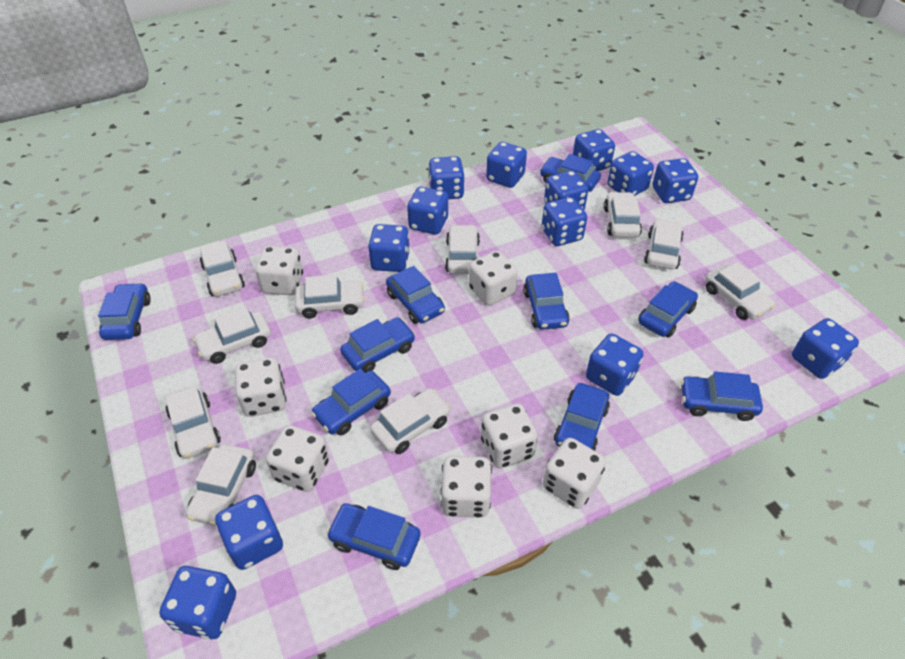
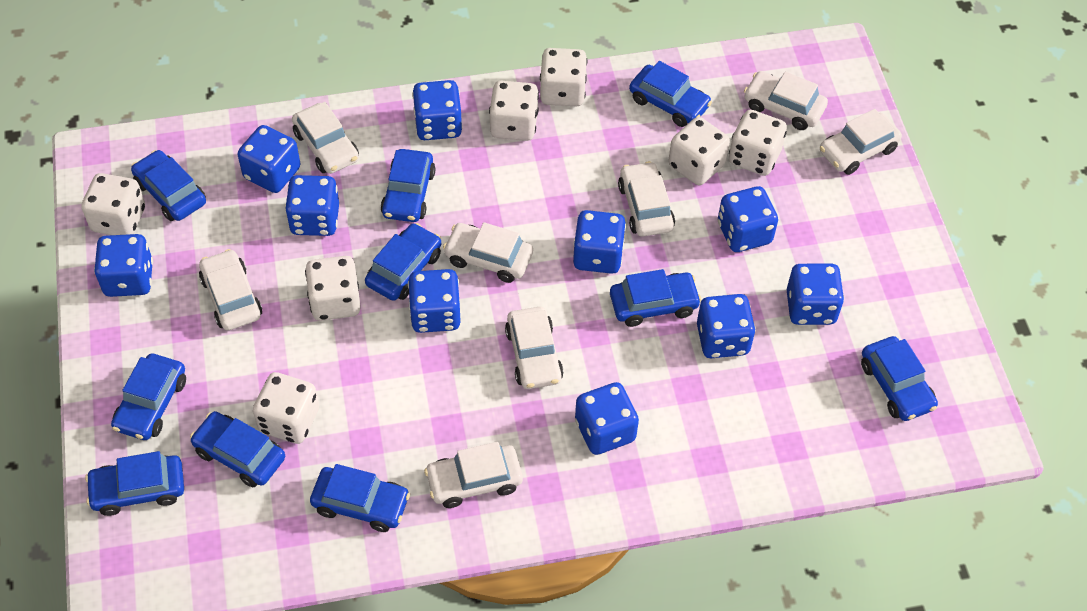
blue dice: [159,566,236,639] [215,495,283,570] [368,224,410,272] [407,187,448,235] [428,156,464,199] [486,142,527,188] [542,197,587,246] [544,170,588,210] [573,129,615,171] [586,333,643,396] [607,151,654,196] [652,158,698,203] [792,318,859,379] = 13 -> [94,234,153,297] [238,125,300,193] [285,175,339,236] [408,269,461,333] [412,80,462,140] [573,210,626,274] [575,382,639,455] [697,294,756,358] [718,186,778,252] [787,264,844,325] = 10
white car: [165,386,221,459] [186,444,256,526] [193,307,271,364] [200,241,245,296] [295,275,365,318] [370,388,450,454] [445,224,480,274] [604,192,642,237] [644,219,684,269] [705,262,775,320] = 10 -> [199,249,262,330] [292,102,359,174] [424,442,523,508] [443,222,533,283] [505,307,564,389] [618,161,675,237] [744,71,828,130] [820,109,902,175] = 8

